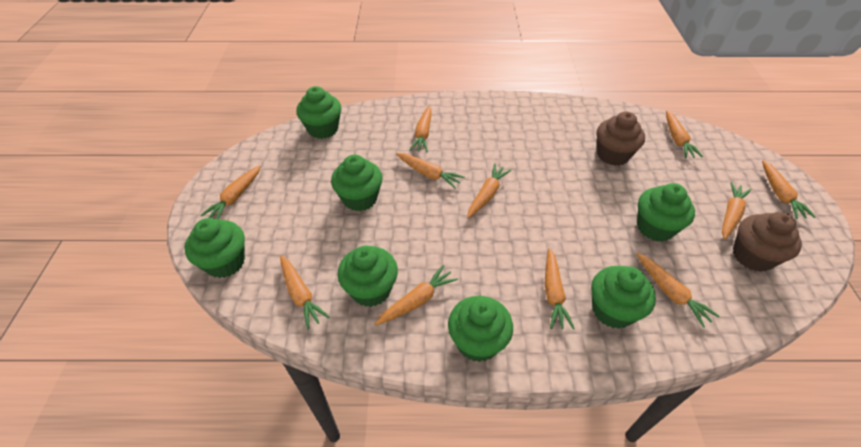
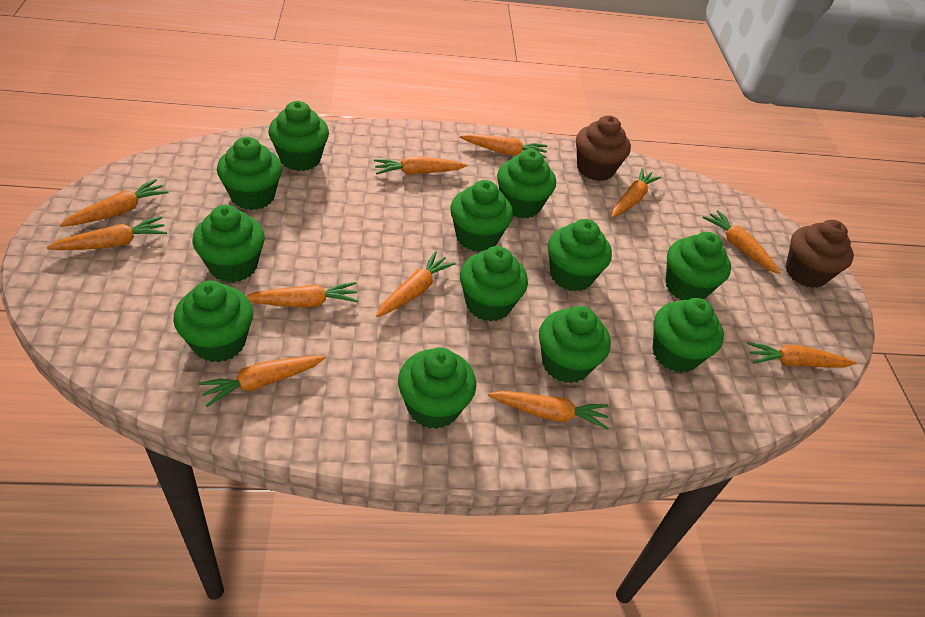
green cupcake: [184,218,245,278] [296,86,341,139] [331,155,383,211] [337,246,398,307] [448,296,513,362] [591,266,656,329] [637,183,695,241] = 7 -> [173,280,253,362] [192,205,265,283] [217,137,282,210] [268,101,329,171] [398,348,476,429] [450,180,513,252] [460,246,528,322] [497,149,556,218] [539,306,611,383] [548,219,612,291] [653,298,724,373] [665,232,731,300] = 12

